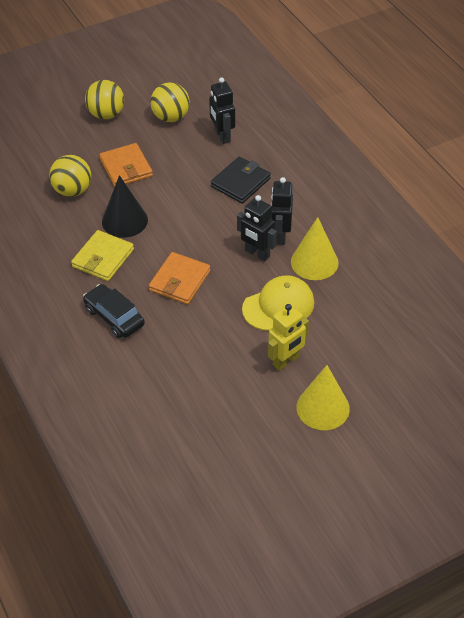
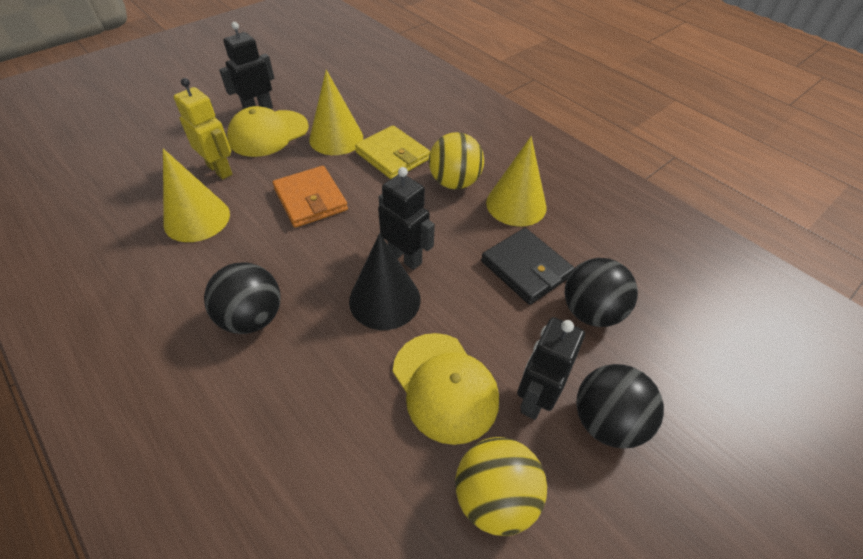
black ball: none = 0 -> [204,262,281,334] [564,258,638,327] [576,364,664,449] = 3
black car: [83,284,145,338] = 1 -> none = 0
orange wallet: [99,143,153,187] [149,252,210,304] = 2 -> [273,166,348,228] = 1
yellow ball: [49,155,91,197] [85,80,124,119] [150,82,190,122] = 3 -> [429,132,484,189] [455,437,547,536] = 2
yellow cap: [242,275,314,331] = 1 -> [227,106,309,157] [393,333,499,445] = 2
yellow cone: [291,217,339,280] [296,365,350,430] = 2 -> [163,149,230,242] [309,70,363,155] [486,136,546,226] = 3

